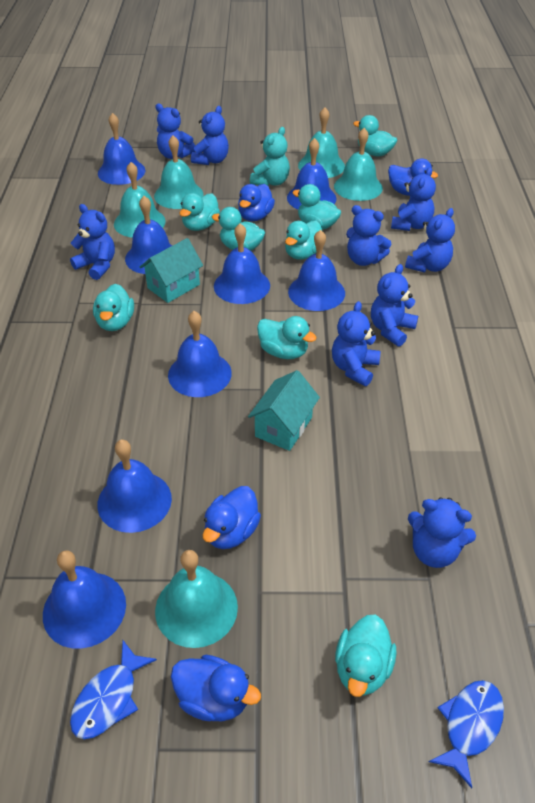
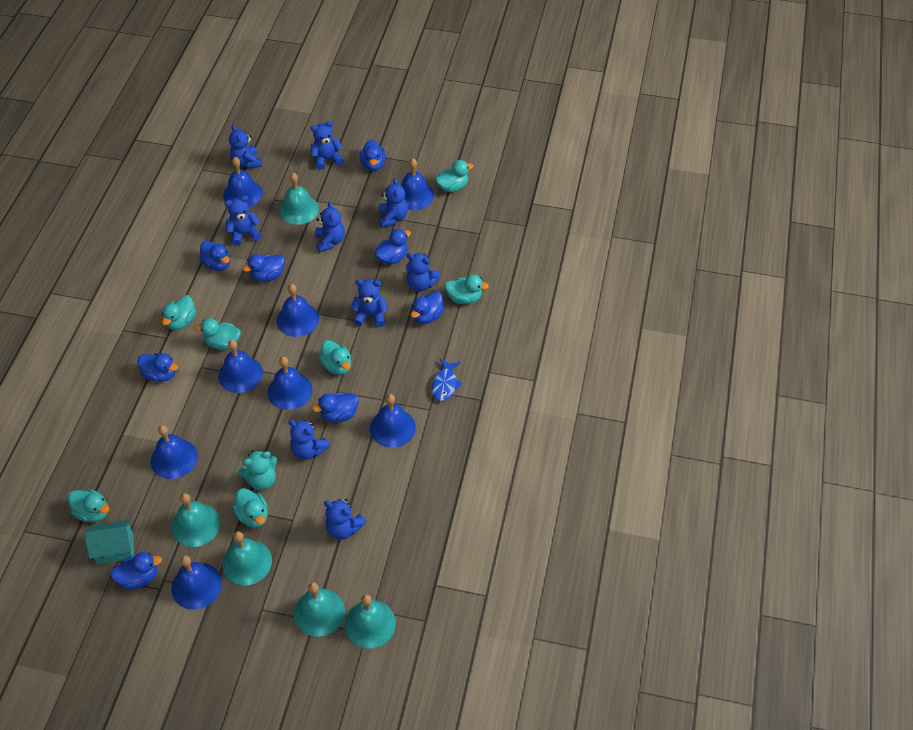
blue duck: [171,655,261,721] [202,486,261,549] [238,184,275,221] [388,158,438,196] = 4 -> [110,552,162,590] [137,353,178,382] [199,240,230,271] [243,254,285,282] [312,392,359,423] [360,140,386,171] [375,229,411,265] [411,291,444,324] = 8
blue fish: [70,640,157,739] [429,680,504,788] = 2 -> [432,359,463,401] = 1
turquoise duck: [93,284,134,331] [179,193,220,231] [212,207,265,251] [257,316,317,359] [285,220,322,260] [292,184,341,230] [335,614,397,697] [353,115,397,157] = 8 -> [68,489,109,522] [162,295,196,330] [194,318,241,350] [233,488,268,528] [319,340,351,375] [435,160,474,192] [445,275,489,304] = 7
turquoise house: [140,238,203,303] [248,370,320,451] = 2 -> [84,520,134,564] = 1

